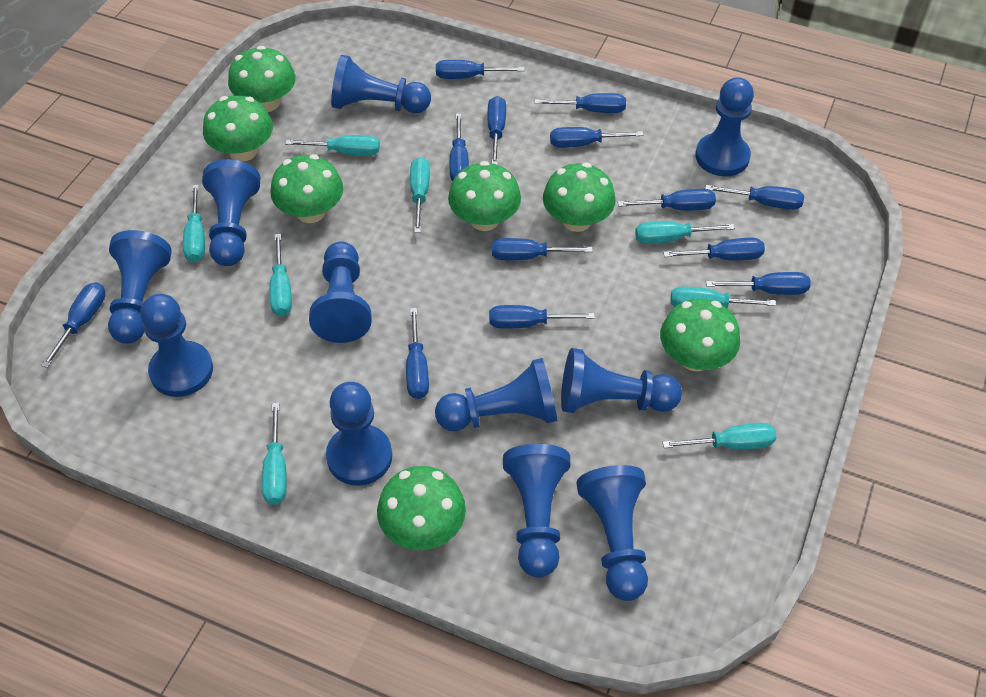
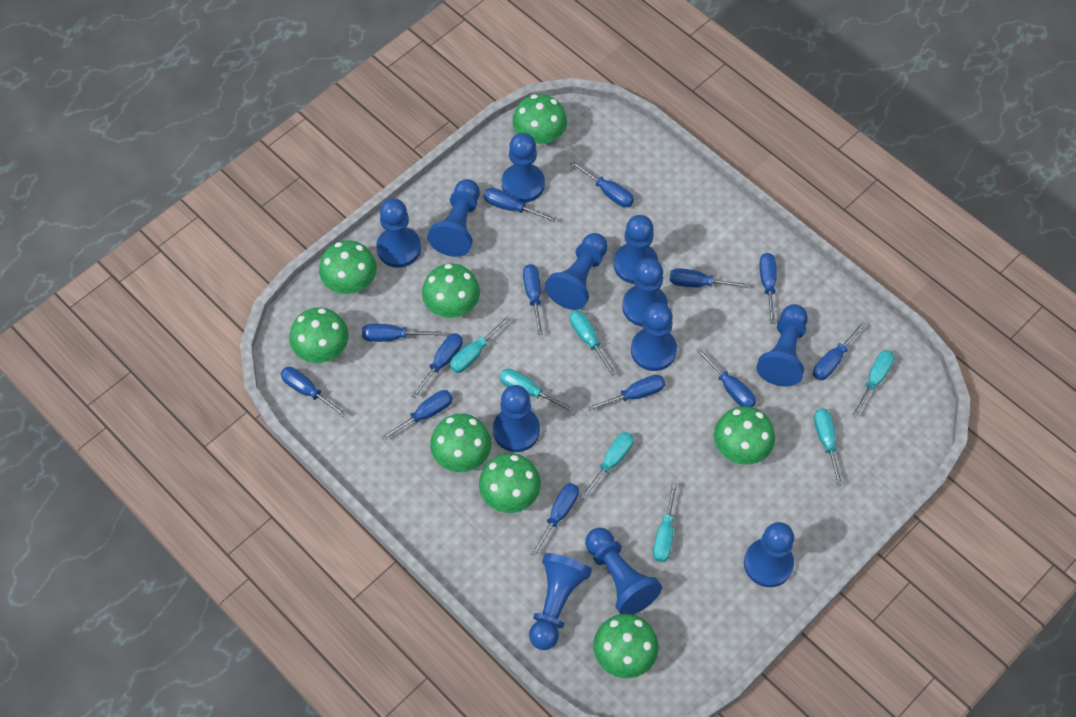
blue pawn: [108,230,172,344] [140,294,213,397] [202,159,260,266] [309,241,372,343] [326,382,392,486] [331,55,431,113] [435,358,558,431] [503,444,570,577] [561,348,682,413] [577,465,648,601] [695,77,754,176] = 11 -> [376,198,421,268] [428,179,480,257] [493,385,540,452] [502,133,545,203] [529,553,592,650] [545,233,608,310] [585,528,662,615] [614,215,658,284] [622,258,668,327] [631,303,677,371] [744,522,794,587] [756,304,808,387] = 12
green mushroom: [203,95,273,161] [228,46,296,112] [270,154,343,223] [377,466,466,550] [448,161,521,231] [543,163,616,232] [660,298,740,371] = 7 -> [290,308,349,363] [319,240,377,294] [422,264,480,318] [430,414,492,472] [479,453,541,513] [512,94,567,145] [593,614,659,678] [714,406,775,465] = 8
turquoise screwdriver: [183,185,205,262] [262,403,287,505] [270,234,292,316] [285,135,380,156] [410,157,430,233] [635,221,735,244] [662,423,777,450] [670,287,776,308] = 8 -> [450,316,510,373] [499,369,574,412] [570,310,617,376] [580,432,634,500] [653,482,678,562] [814,408,843,486] [852,350,894,417] = 7

